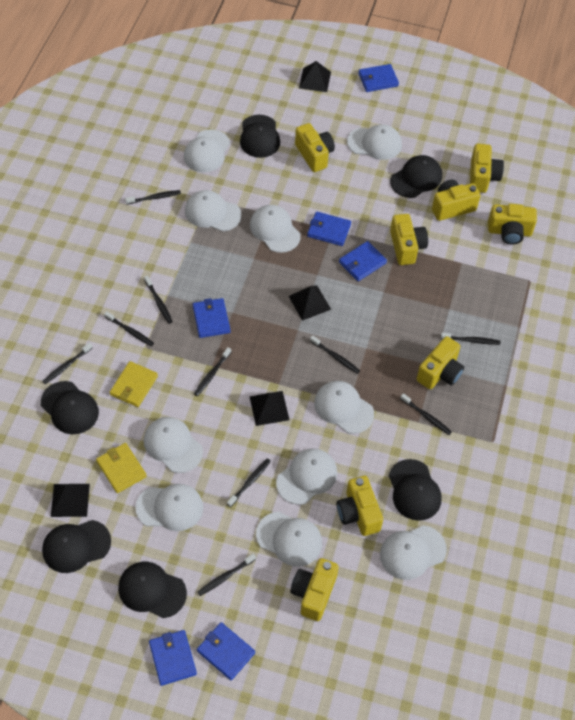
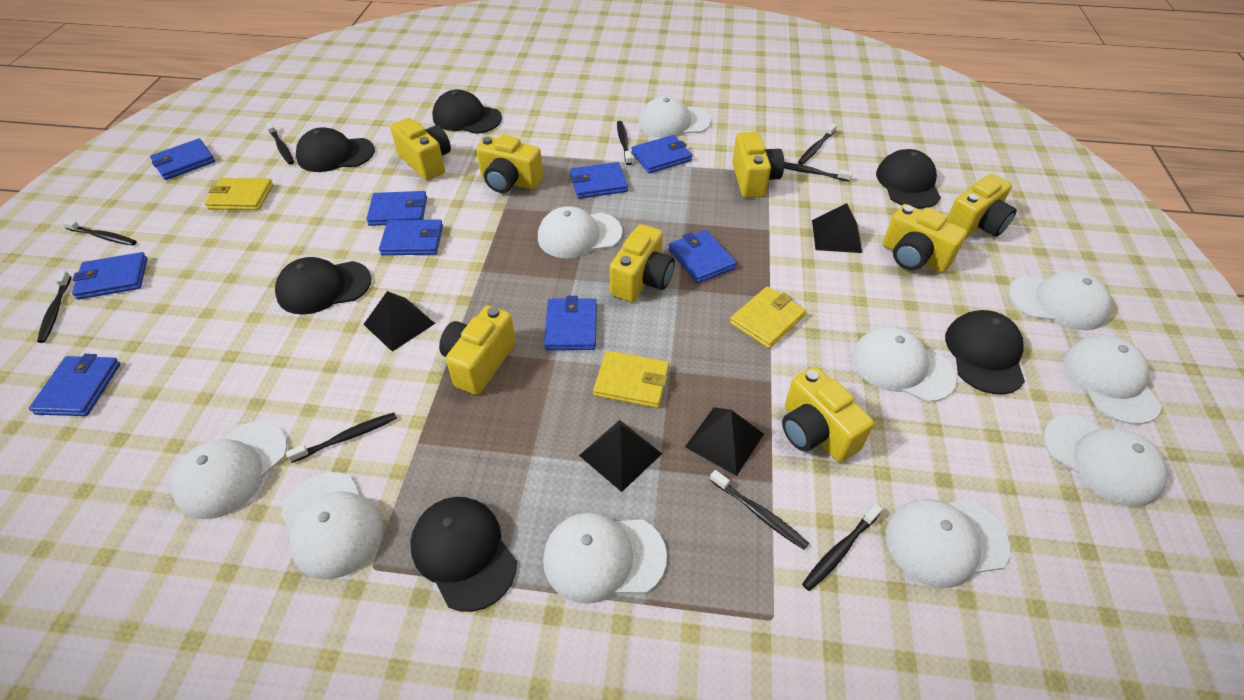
black toothbrush: [42,343,92,384] [104,311,154,346] [125,190,181,204] [144,276,173,324] [194,347,231,396] [197,554,256,596] [227,458,271,507] [310,336,360,374] [400,393,452,435] [441,333,500,345] = 10 -> [37,271,71,343] [61,219,137,246] [266,122,294,165] [286,412,397,463] [617,121,632,165] [710,470,809,550] [784,162,852,182] [798,124,837,165] [802,504,883,591] = 9
blue wallet: [149,630,197,686] [193,298,230,338] [197,622,255,680] [307,212,351,246] [339,241,387,281] [358,64,399,92] = 6 -> [29,354,120,416] [72,252,148,300] [150,139,215,180] [366,191,427,226] [379,220,443,255] [544,296,597,350] [570,162,628,199] [631,135,692,173] [668,230,737,283] = 9
yellow wallet: [96,443,147,493] [110,361,158,407] = 2 -> [205,178,273,210] [593,351,669,408] [730,286,806,348] = 3

